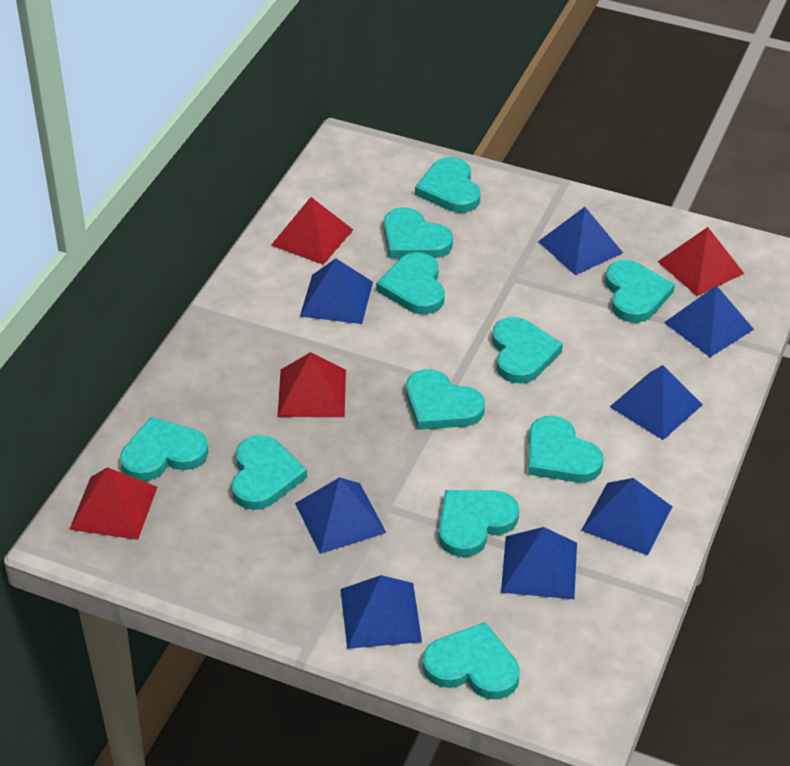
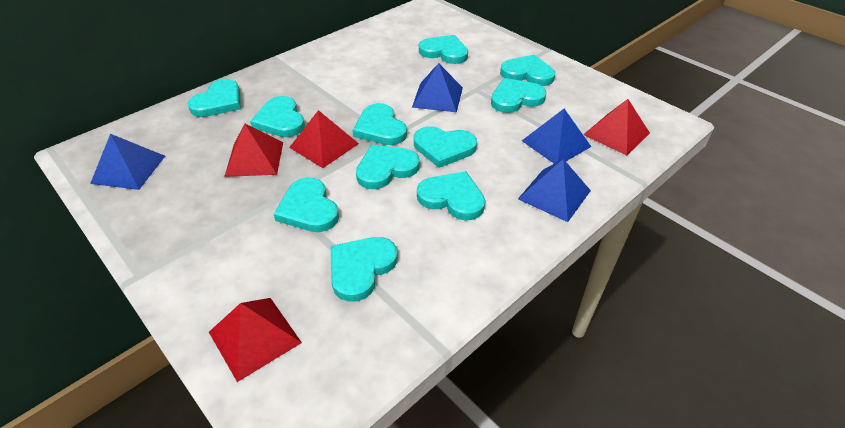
blue pyramid: [295,477,386,554] [300,258,373,324] [340,575,422,649] [501,527,577,599] [538,207,623,275] [581,478,672,555] [610,365,703,440] [664,285,754,357] = 8 -> [90,134,165,190] [412,63,463,112] [518,159,591,222] [522,109,591,163] = 4

